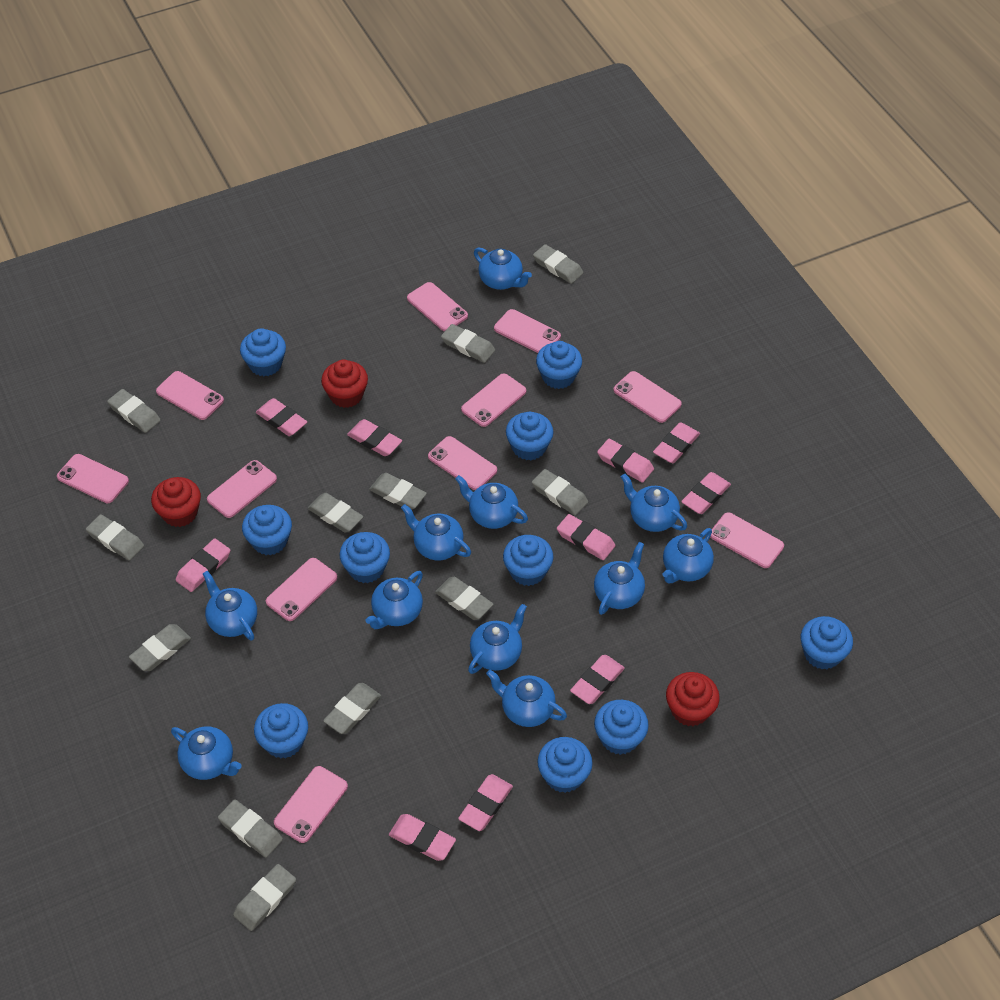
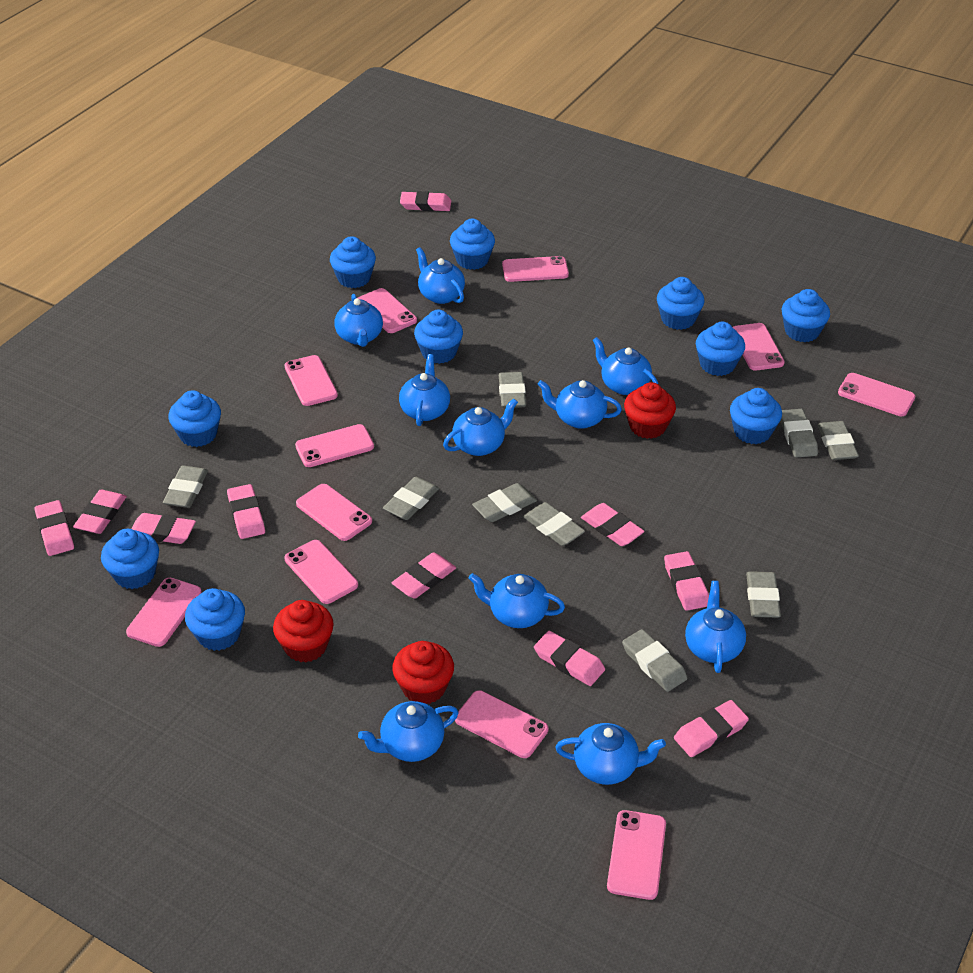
blue teapot: [171,726,242,780] [203,571,257,641] [366,571,423,629] [401,504,471,560] [455,475,528,529] [468,604,527,674] [474,248,532,290] [486,670,567,727] [594,542,645,615] [621,474,687,532] [663,528,714,584] = 11 -> [334,294,383,347] [358,701,459,762] [399,354,450,426] [416,247,465,304] [443,398,518,456] [469,573,565,628] [537,380,622,429] [555,723,666,785] [593,337,658,395] [685,581,746,673] = 10
grey eraser: [86,514,144,560] [107,389,161,433] [129,624,191,671] [218,799,283,857] [233,864,296,931] [307,493,364,532] [323,683,381,734] [369,473,427,510] [435,577,494,620] [441,324,495,363] [532,469,588,515] [533,244,583,284] = 12 -> [163,466,208,508] [383,477,439,520] [472,483,537,522] [499,372,526,408] [523,502,585,546] [622,629,687,692] [746,571,781,618] [780,409,818,458] [817,421,859,460] = 9

